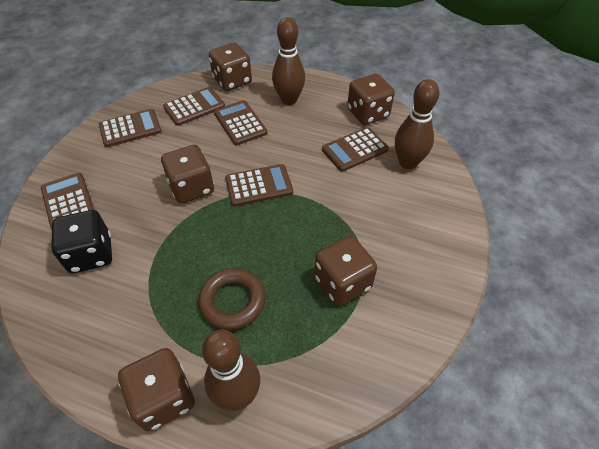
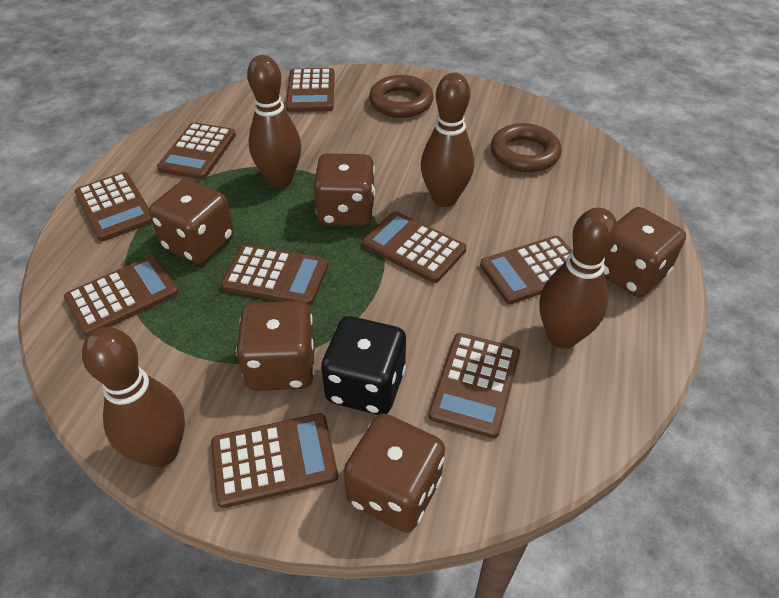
brown bowling pin: [202,330,260,411] [272,17,305,105] [395,79,439,169] = 3 -> [82,327,185,467] [247,55,301,188] [421,73,474,207] [539,208,618,349] = 4
brown calculator: [41,173,94,229] [99,109,162,147] [163,87,225,126] [214,100,267,145] [225,164,293,207] [322,127,389,172] = 6 -> [64,255,179,337] [75,172,152,241] [157,122,236,179] [211,413,338,508] [221,245,328,306] [286,68,335,112] [362,211,466,283] [428,333,520,438] [480,236,572,304] = 9
brown ring: [198,268,266,330] = 1 -> [369,75,434,118] [491,123,562,172] = 2

